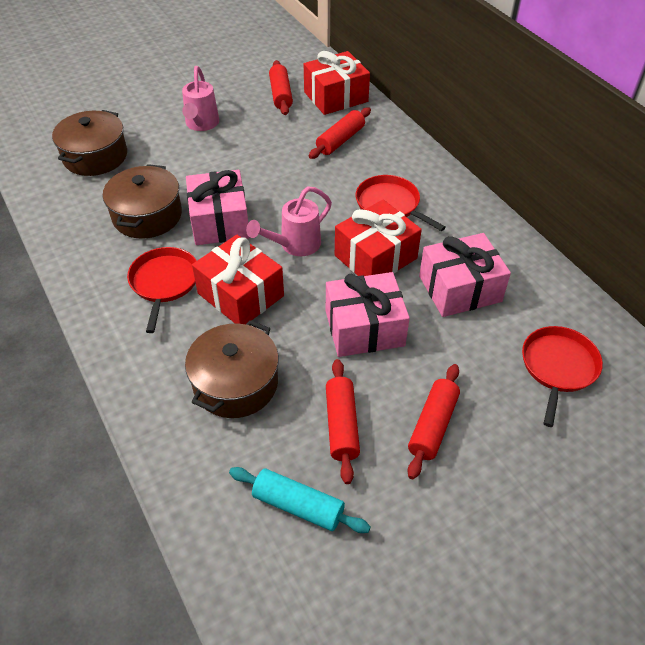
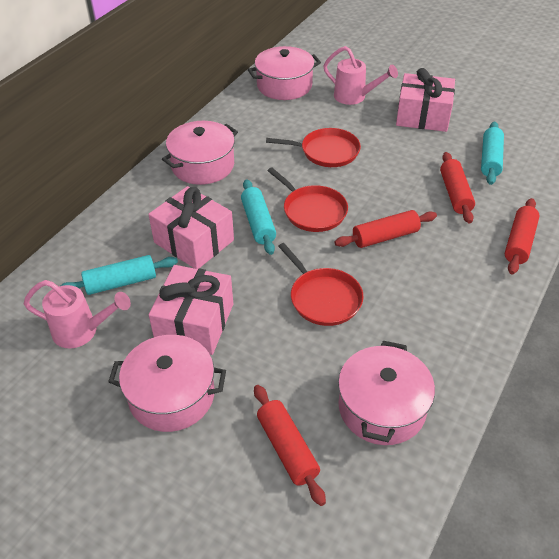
brown pot: [52,110,127,176] [103,164,182,239] [185,320,279,418] = 3 -> none = 0
pink pot: none = 0 -> [108,335,226,432] [162,121,238,185] [248,46,321,100] [338,341,435,445] = 4
red gift: [192,235,284,324] [304,51,370,115] [335,200,422,276] = 3 -> none = 0
turquoise rolling pin: [229,467,371,533] = 1 -> [60,255,178,295] [241,179,276,255] [481,122,504,185] = 3

